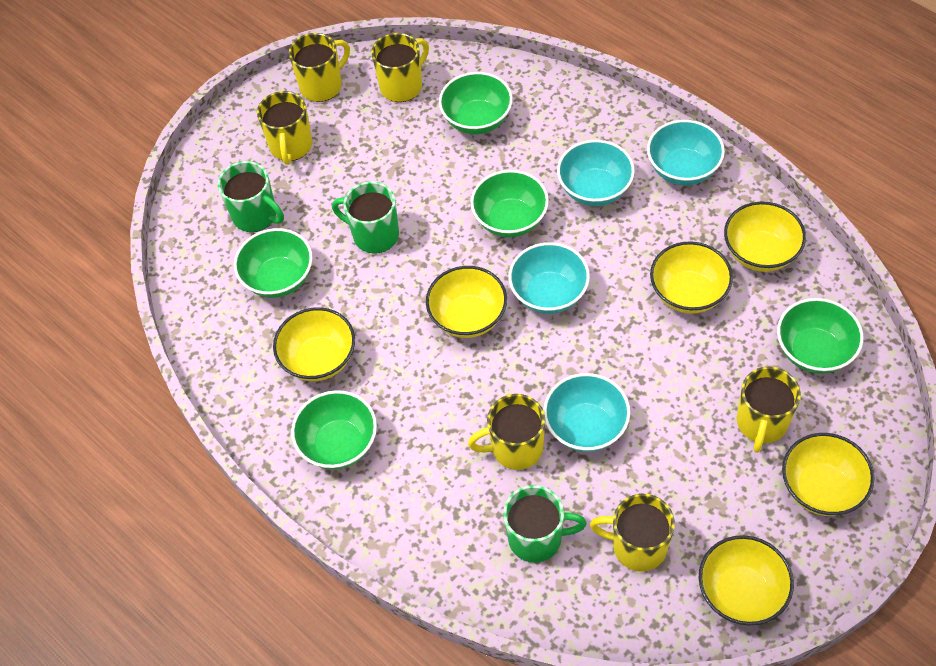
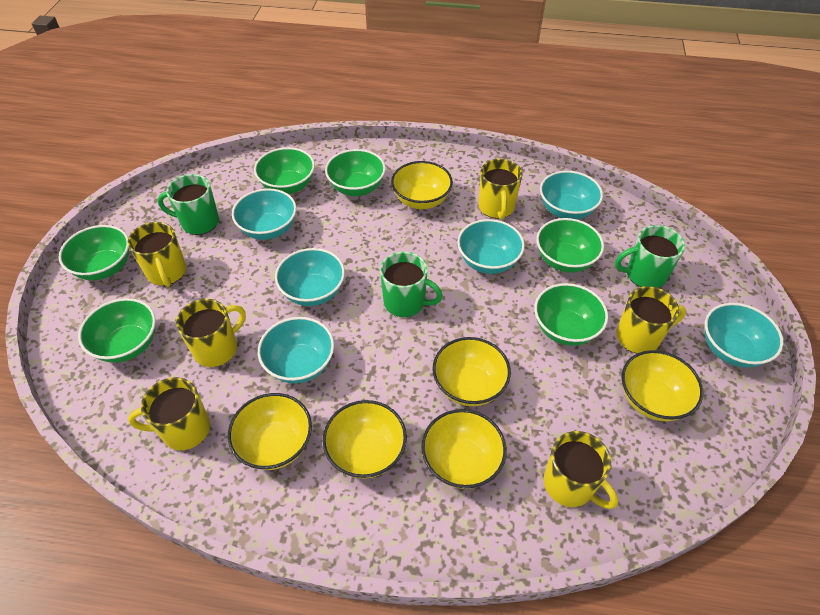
green bowl: [234,228,313,298] [291,390,377,469] [439,72,513,134] [471,170,549,238] [777,298,864,374] = 5 -> [58,225,129,280] [78,298,156,363] [254,147,315,194] [325,149,386,196] [534,283,608,346] [536,218,604,273] = 6
turquoise bowl: [509,242,590,314] [543,373,630,452] [557,140,635,206] [647,120,725,185] = 4 -> [232,188,296,240] [258,317,334,383] [275,248,345,306] [457,219,525,274] [540,171,603,220] [705,303,784,368] = 6

